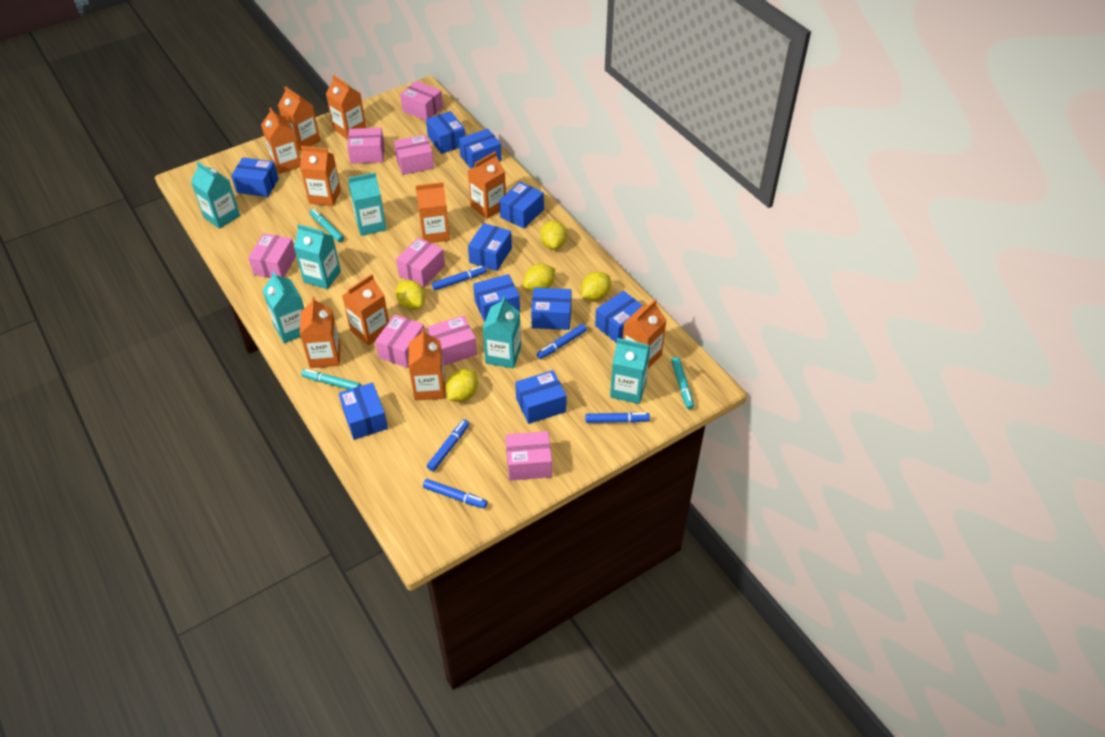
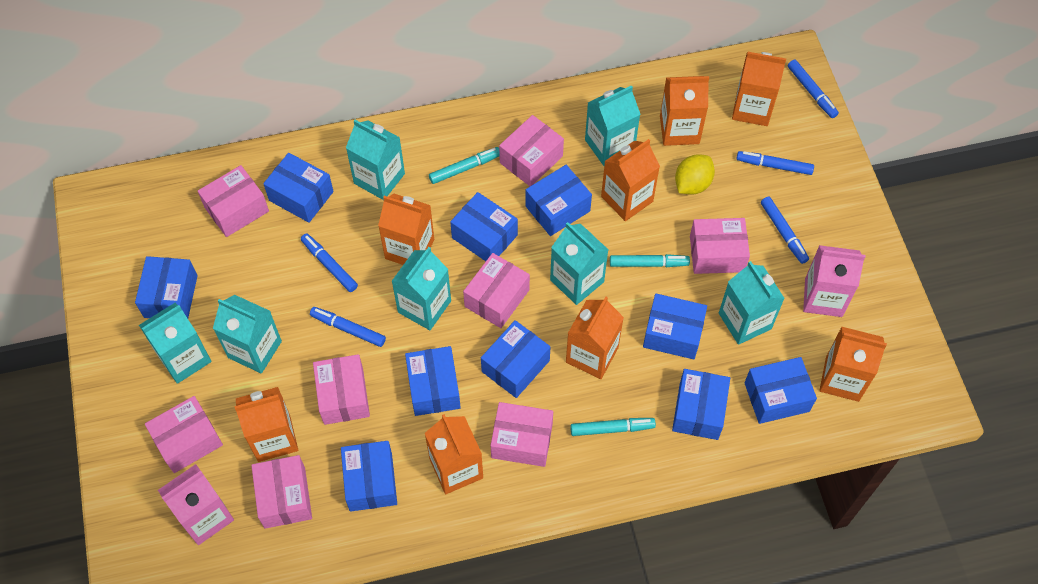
orange carton: [261,107,301,174] [278,86,321,151] [300,146,341,206] [300,297,340,368] [326,75,366,139] [342,274,389,346] [409,328,445,401] [415,182,450,243] [468,152,506,219] [623,300,667,369] = 10 -> [234,387,298,462] [378,194,434,265] [425,414,483,494] [566,297,624,379] [601,139,660,221] [660,76,709,146] [732,52,786,126] [819,326,887,402] = 8
pink carton: none = 0 -> [158,464,234,545] [803,245,866,317] = 2
turquoise carton: [191,162,240,229] [263,271,304,343] [294,224,341,289] [348,172,387,236] [483,296,521,369] [610,338,650,404] = 6 -> [139,303,211,384] [213,295,282,374] [346,120,405,200] [392,247,451,330] [550,222,608,305] [585,85,640,166] [719,261,785,345] = 7
yellow lemon: [396,280,425,309] [446,369,478,402] [523,264,555,291] [540,220,567,249] [581,272,611,301] = 5 -> [675,154,715,195] = 1

